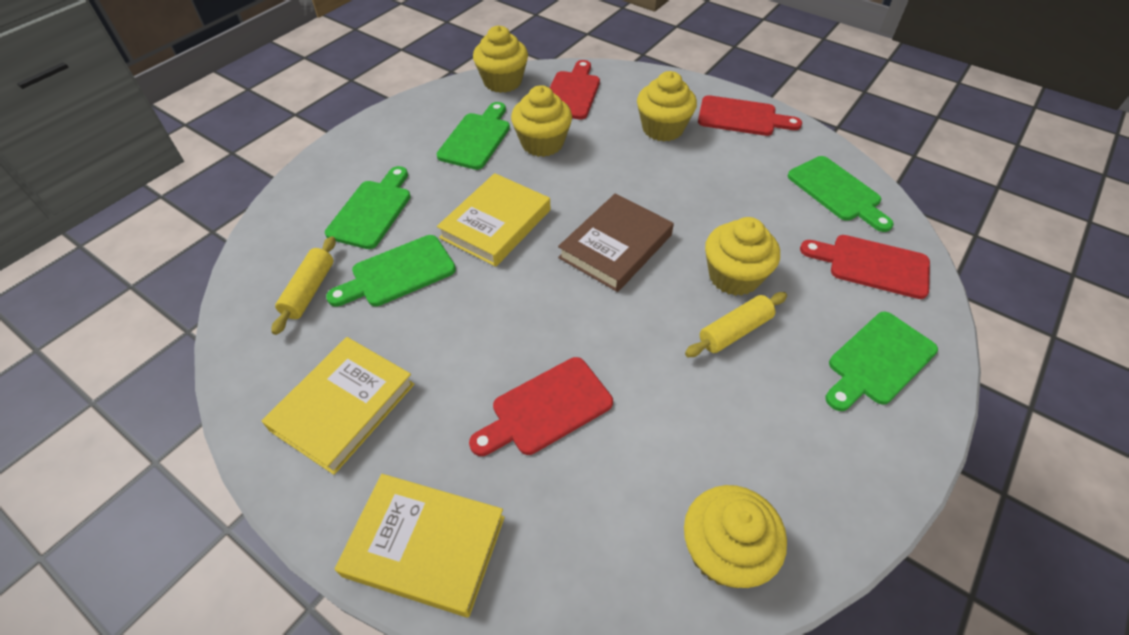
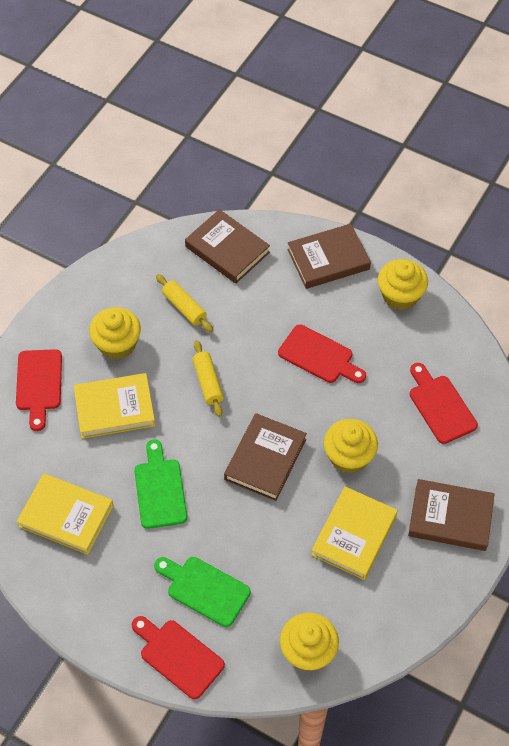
brown book: [558,193,674,292] = 1 -> [185,209,270,284] [224,413,307,501] [287,224,371,289] [408,479,494,551] = 4
green cutting board: [325,166,411,249] [326,235,456,306] [437,102,510,170] [788,156,894,232] [826,312,938,411] = 5 -> [134,440,187,529] [154,557,251,627] = 2
yellow cupcake: [473,26,528,93] [511,85,572,157] [637,71,697,141] [684,485,787,588] [705,217,780,296] = 5 -> [89,307,141,359] [280,613,339,671] [324,419,378,473] [378,259,428,310] = 4

